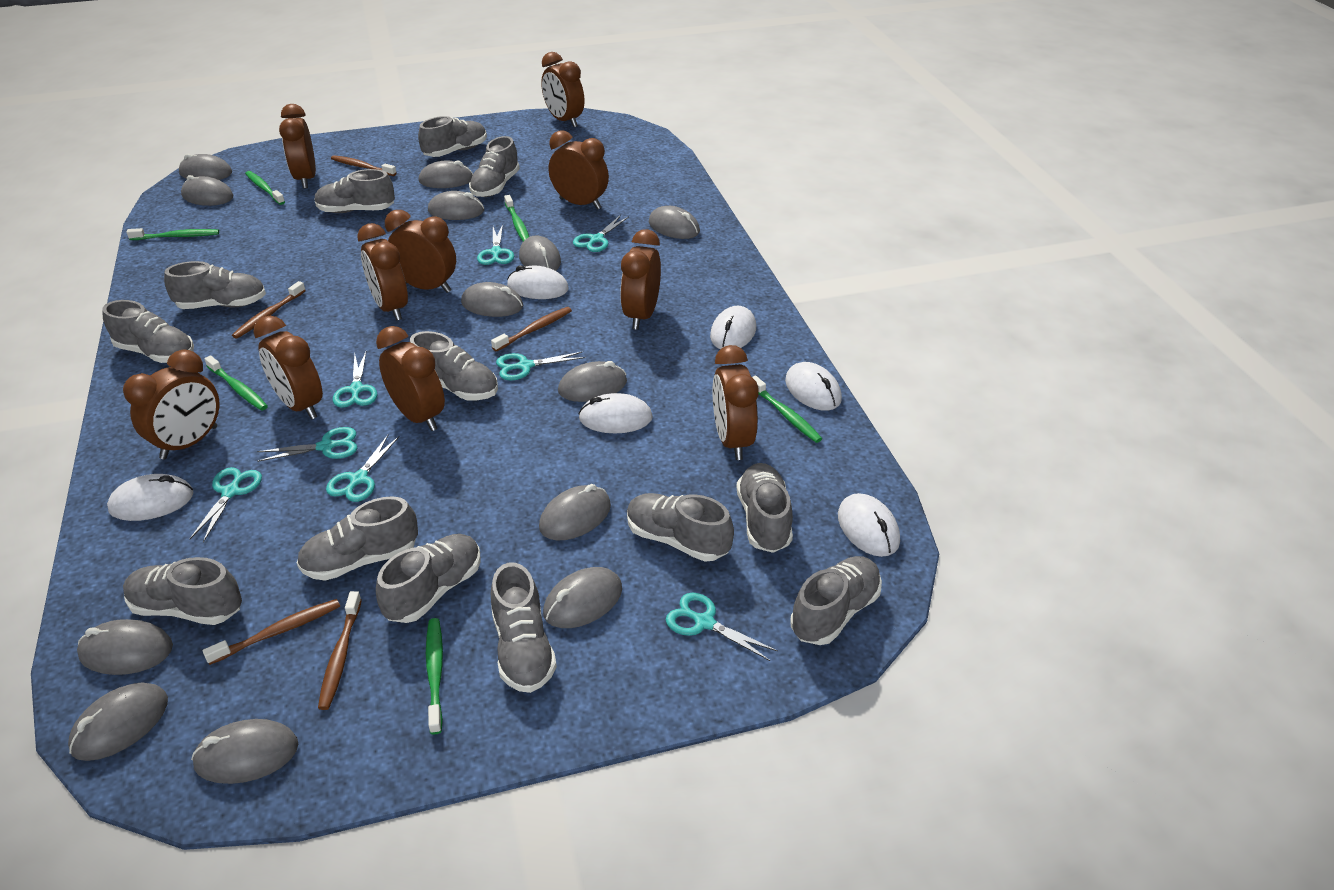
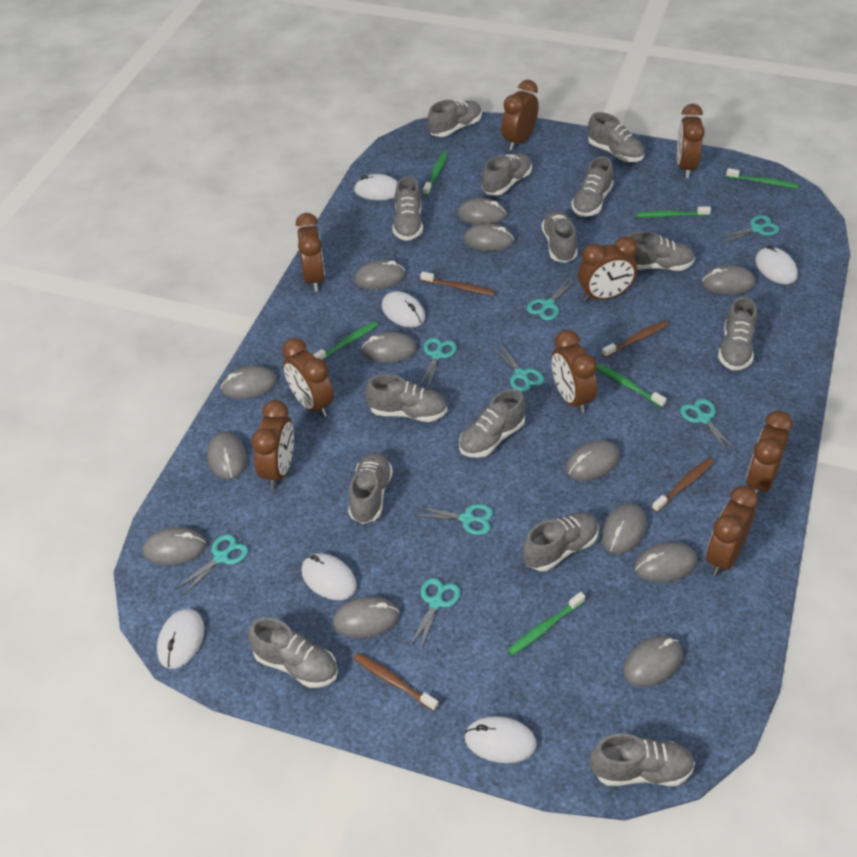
brown clock: [123,350,219,459] [254,316,323,420] [279,104,316,188] [357,223,408,321] [376,326,445,431] [385,210,456,293] [541,52,584,127] [548,130,609,210] [620,229,661,330] [712,345,759,460] = 10 -> [252,400,294,489] [282,338,334,418] [296,213,325,292] [502,80,539,151] [552,330,597,414] [578,236,637,302] [677,104,705,178] [706,486,758,576] [746,411,793,496] = 9
brown toothbrush: [203,599,340,665] [232,281,306,339] [318,591,362,710] [331,155,397,176] [491,307,572,352] = 5 -> [353,653,438,711] [420,271,495,296] [601,321,668,358] [652,458,714,512] = 4
grey shoe: [102,300,194,363] [123,557,242,625] [164,261,266,309] [297,496,418,581] [314,169,395,213] [376,534,481,623] [409,331,498,400] [418,116,487,157] [469,136,520,197] [491,562,557,693] [627,493,734,562] [737,463,793,553] [790,556,882,645] = 13 -> [248,617,338,688] [348,452,393,524] [365,374,447,422] [392,176,423,241] [427,100,482,137] [459,389,526,458] [482,153,532,195] [523,512,599,571] [542,210,577,263] [571,156,613,217] [588,112,644,162] [590,734,695,786] [626,231,695,271] [718,297,757,370] = 14

